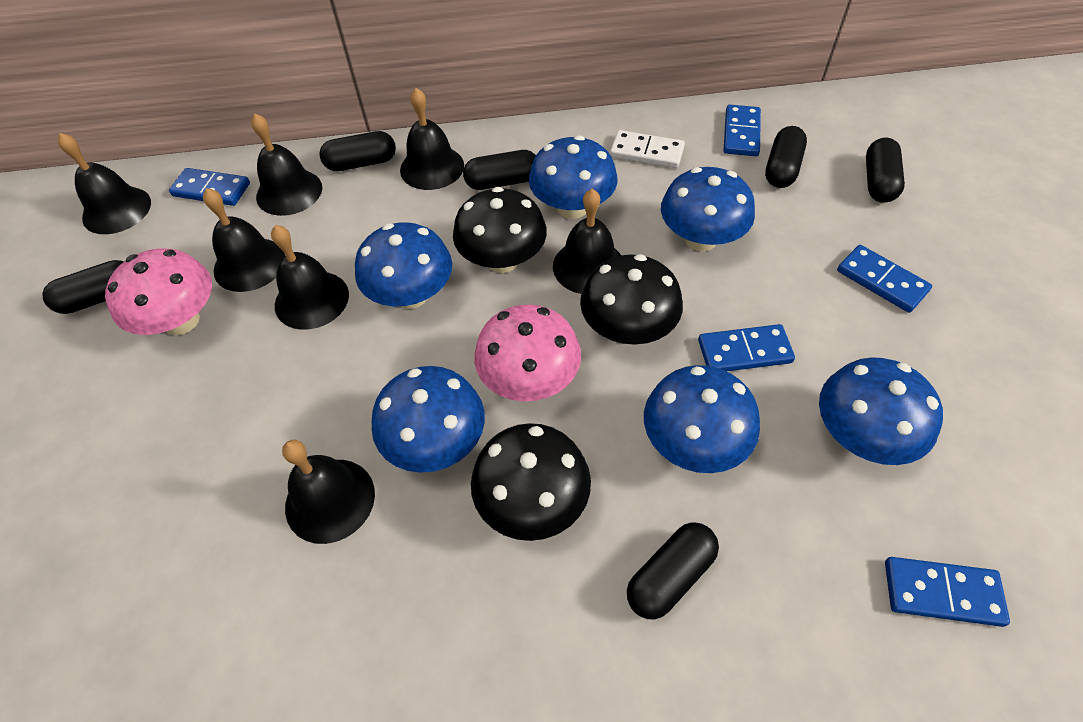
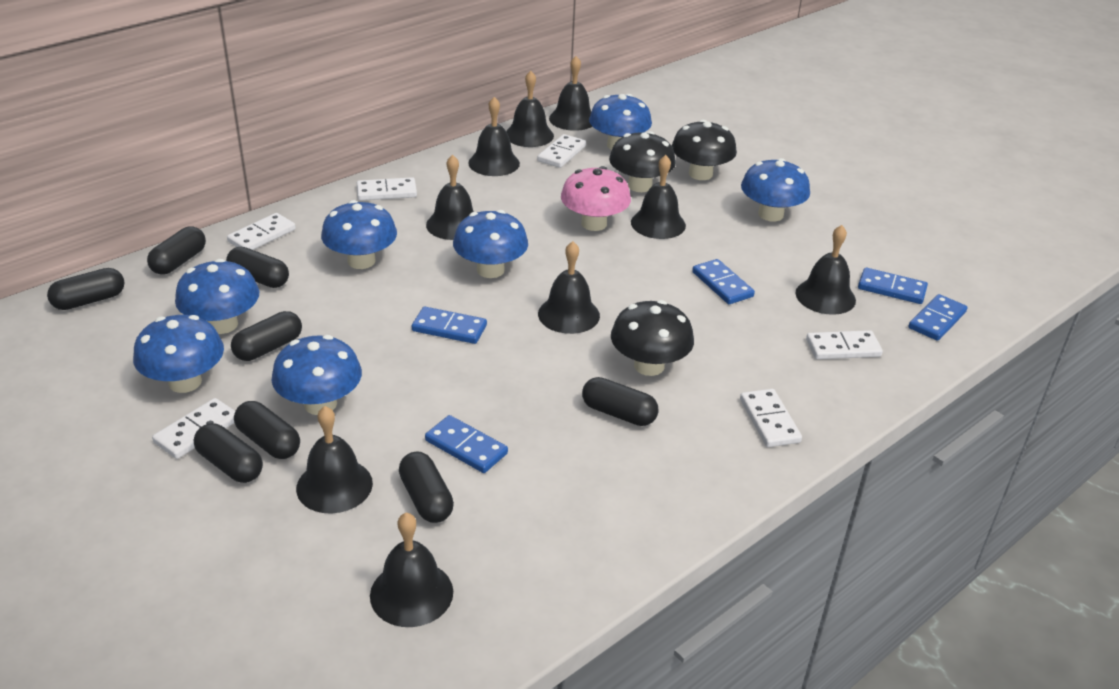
black bell: [58,133,151,234] [203,188,285,292] [251,114,322,216] [271,225,349,330] [282,440,375,544] [400,88,464,190] [553,189,621,294] = 7 -> [296,406,373,514] [370,512,453,627] [426,155,474,240] [468,97,520,176] [506,71,554,147] [538,241,600,334] [549,56,593,131] [631,155,686,239] [795,225,856,315] = 9
black capsule: [42,260,124,314] [319,131,396,171] [463,150,536,190] [627,523,719,619] [765,126,807,188] [866,138,905,202] = 6 -> [47,268,125,310] [147,226,206,275] [194,423,263,483] [226,247,289,288] [231,311,302,361] [234,401,300,459] [399,451,454,523] [582,377,658,426] = 8
blue mushroom: [355,222,452,309] [372,366,485,473] [529,135,617,219] [644,365,760,473] [661,167,755,251] [819,357,943,465] = 6 -> [133,315,224,393] [175,259,259,334] [272,335,362,415] [321,200,397,269] [453,210,528,278] [589,94,652,150] [741,158,810,222] = 7
pink mushroom: [105,248,212,335] [474,305,581,401] = 2 -> [561,166,631,231] = 1
white domino: [610,130,685,168] = 1 -> [152,398,235,459] [227,213,296,250] [357,177,417,200] [537,134,586,168] [740,389,802,447] [806,330,883,359] = 6

